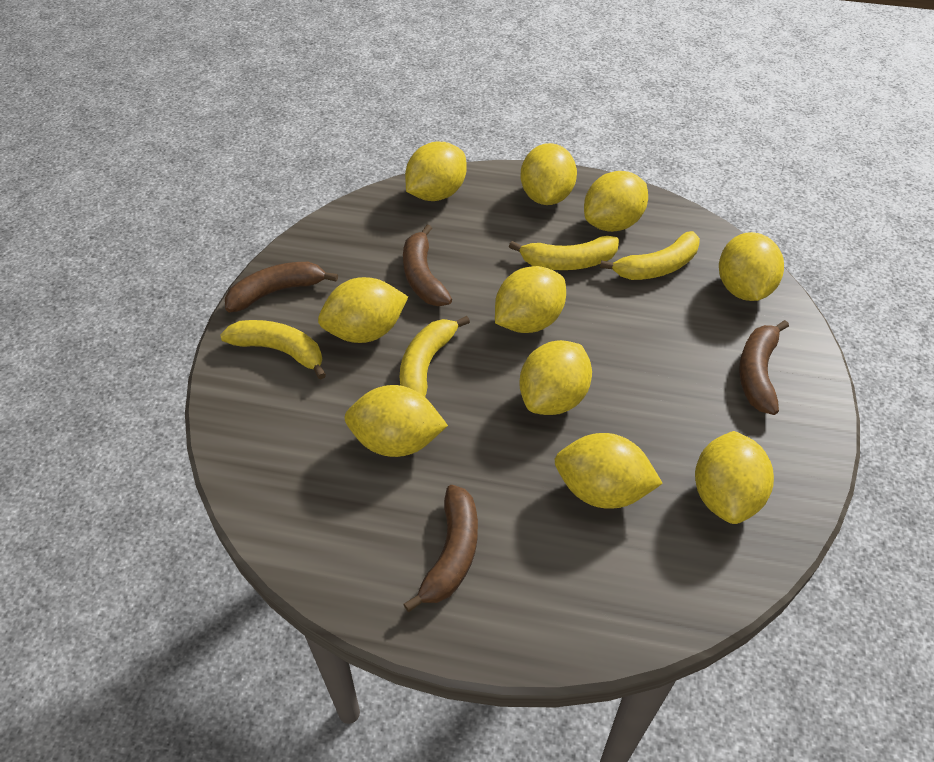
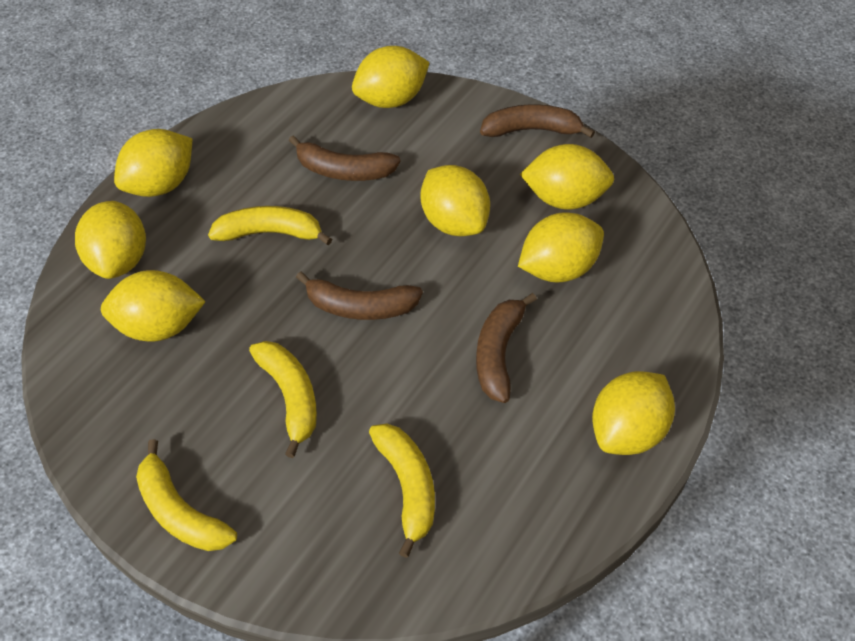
yellow lemon: [318,277,408,343] [344,385,448,457] [405,142,467,201] [495,266,566,333] [519,340,592,415] [520,143,577,205] [554,433,663,509] [584,171,648,232] [695,431,774,524] [719,232,784,301] = 10 -> [75,201,146,279] [101,270,206,342] [114,129,192,197] [352,46,430,108] [421,165,490,236] [518,212,604,282] [520,144,614,210] [592,371,675,455] = 8

